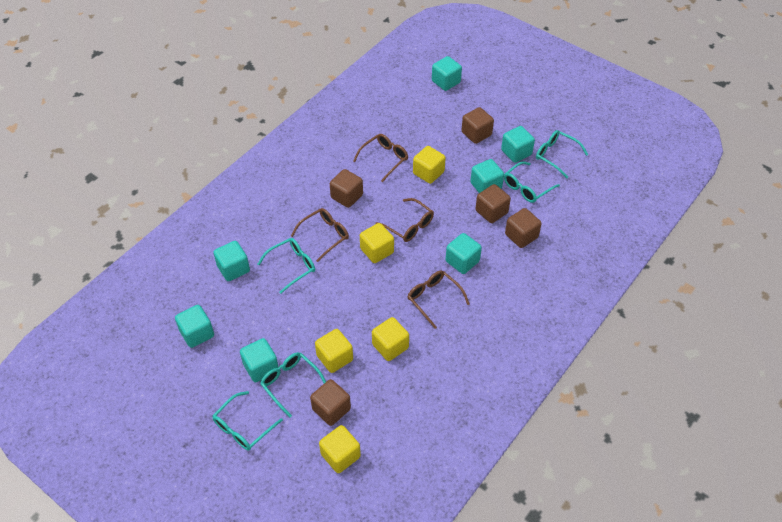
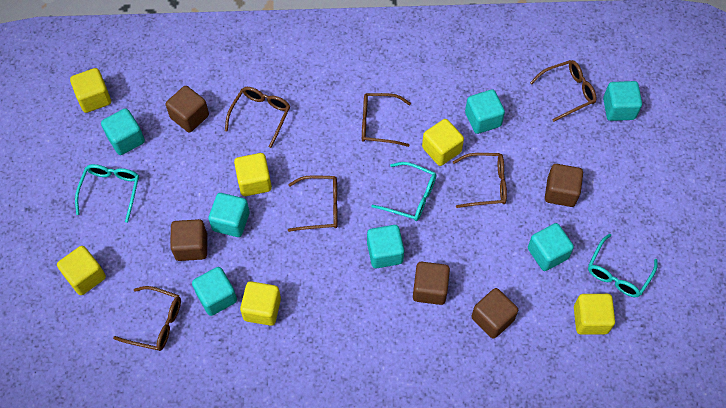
brown glasses: [291,208,349,262] [353,134,408,182] [376,198,434,242] [408,271,470,329] = 4 -> [113,286,181,351] [225,87,290,148] [288,175,338,232] [362,93,411,147] [453,153,507,208] [530,60,597,122] = 6
turquoise glasses: [213,391,283,451] [258,238,315,294] [260,352,326,418] [504,161,560,203] [536,130,588,178] = 5 -> [75,164,139,223] [371,162,436,221] [588,234,658,297] = 3
yellow cube: [315,329,353,373] [319,425,361,473] [360,223,394,263] [372,317,409,361] [413,146,446,184] = 5 -> [57,246,106,295] [70,68,111,113] [234,153,272,196] [240,281,281,326] [422,119,464,166] [574,294,615,334] = 6

